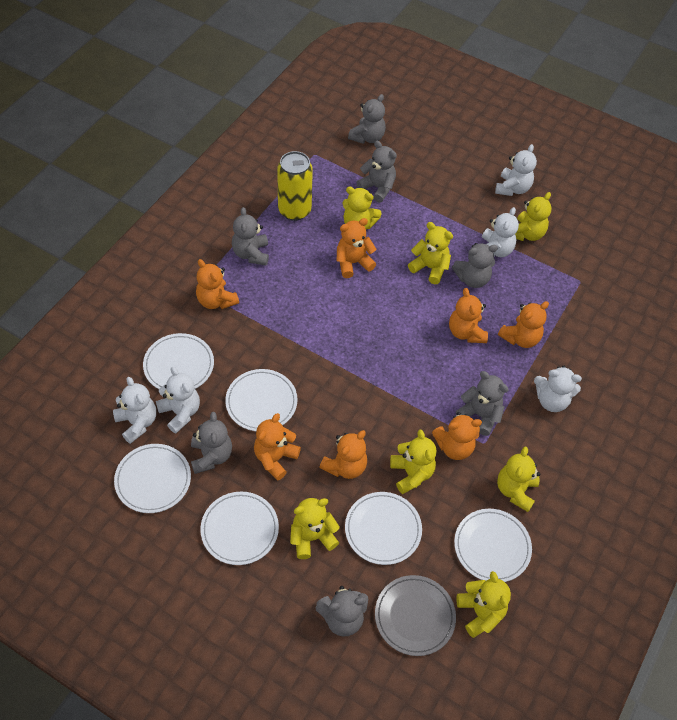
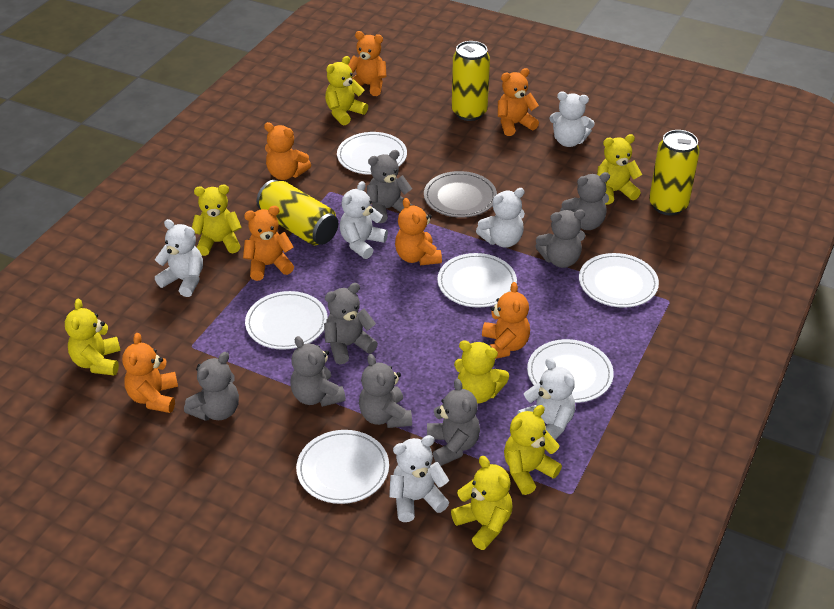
grey teddy bear: [191,412,232,474] [232,207,269,265] [316,586,368,636] [348,94,386,144] [356,141,397,203] [452,243,498,288] [456,371,509,436] = 7 -> [184,352,239,421] [290,336,346,407] [324,283,378,364] [359,354,412,428] [367,150,413,223] [427,379,480,466] [535,209,585,268] [560,172,610,230] = 8
white teddy bear: [113,377,156,444] [156,367,200,433] [482,207,519,257] [495,144,537,196] [534,366,582,412] = 5 -> [155,219,203,297] [340,181,388,259] [389,435,449,522] [476,188,525,248] [517,358,575,440] [549,92,595,147] = 6
yellow can: [277,151,313,221] = 1 -> [256,180,338,245] [452,41,490,121] [649,130,700,216] = 3

